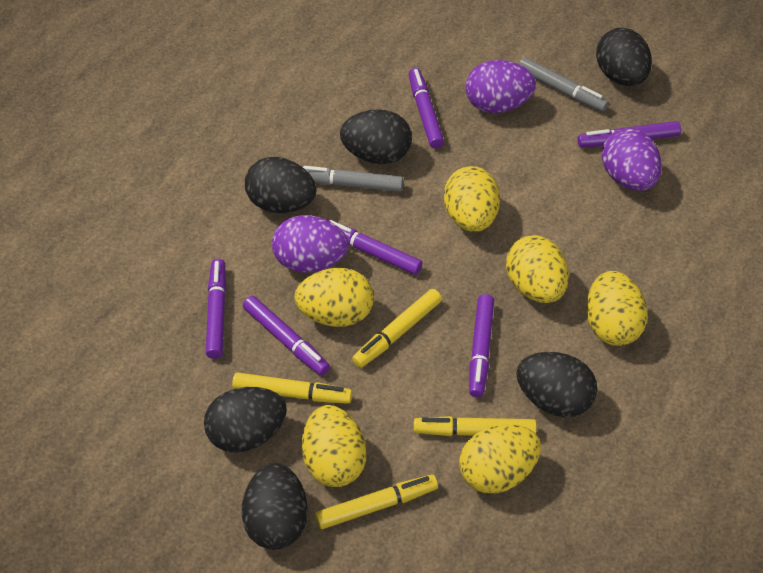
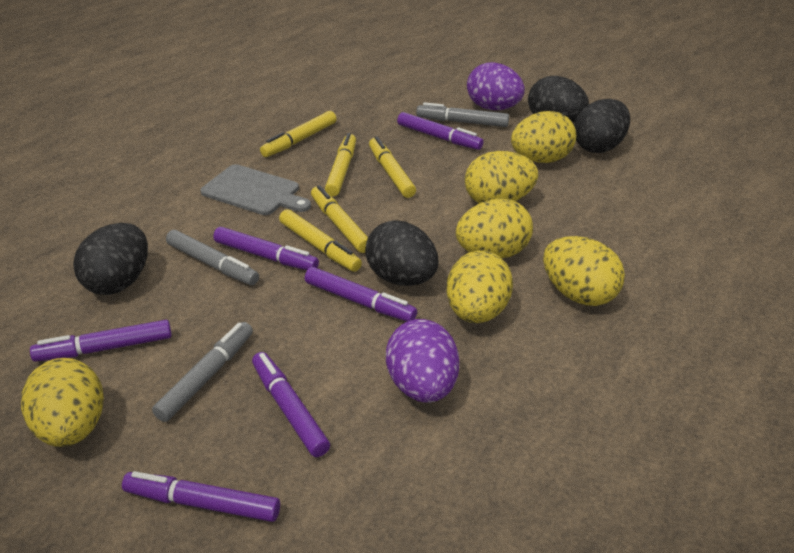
black egg: [204,387,287,453] [242,463,308,550] [245,157,316,213] [340,109,412,164] [516,352,597,417] [596,28,652,86] = 6 -> [73,223,148,295] [365,221,439,286] [528,76,589,123] [574,99,630,153] = 4
grey cutting board: none = 0 -> [200,164,311,215] = 1
grey marker: [303,166,403,192] [519,57,609,112] = 2 -> [152,322,253,422] [166,230,259,285] [416,102,509,127] = 3
purple egg: [272,215,348,273] [465,60,536,113] [602,128,662,191] = 3 -> [386,319,459,403] [467,62,525,110] = 2
yellow marker: [232,372,352,404] [315,474,438,529] [352,289,442,368] [414,416,537,436] = 4 -> [260,111,337,157] [279,209,362,272] [311,185,368,253] [325,133,356,196] [369,137,416,198] = 5

